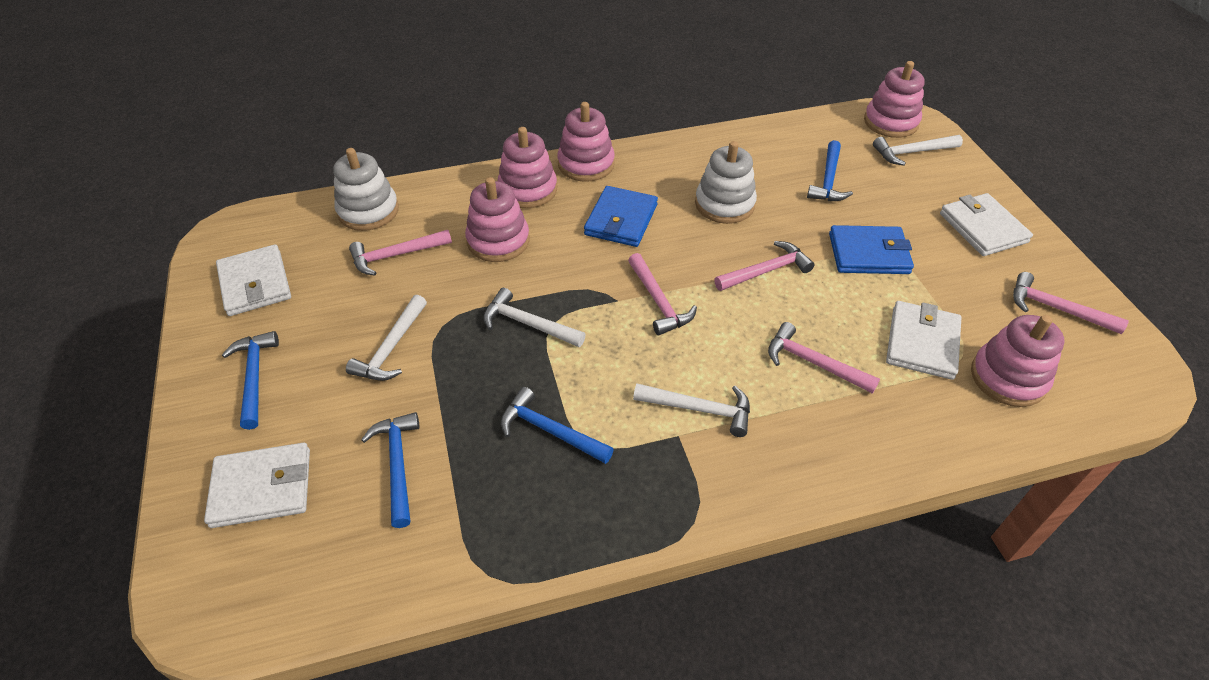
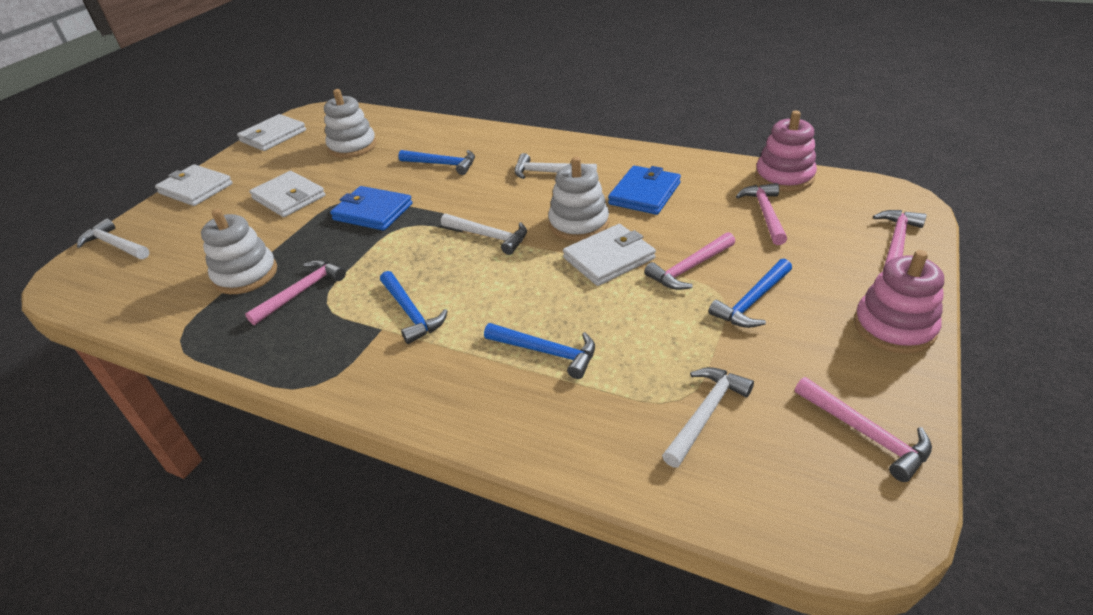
pink stacking toy: [465,177,530,262] [497,127,557,208] [557,102,615,182] [864,61,925,138] [971,315,1065,407] = 5 -> [755,111,817,192] [854,250,944,354] = 2
white stacking toy: [334,148,399,231] [695,141,757,224] = 2 -> [201,209,277,294] [324,89,377,158] [548,157,609,241] = 3

